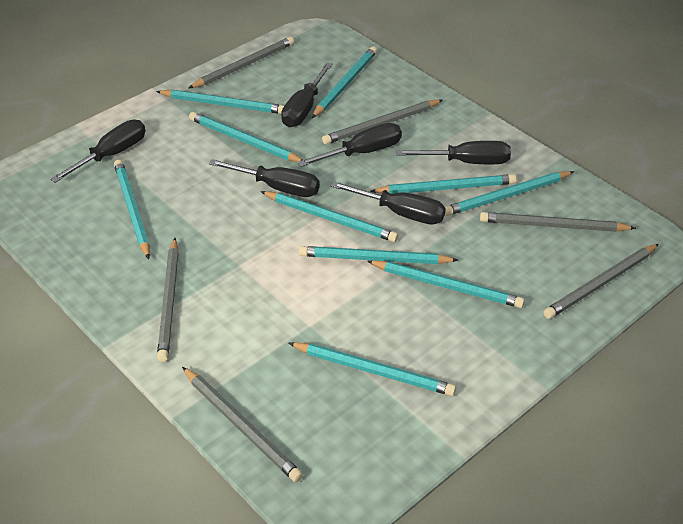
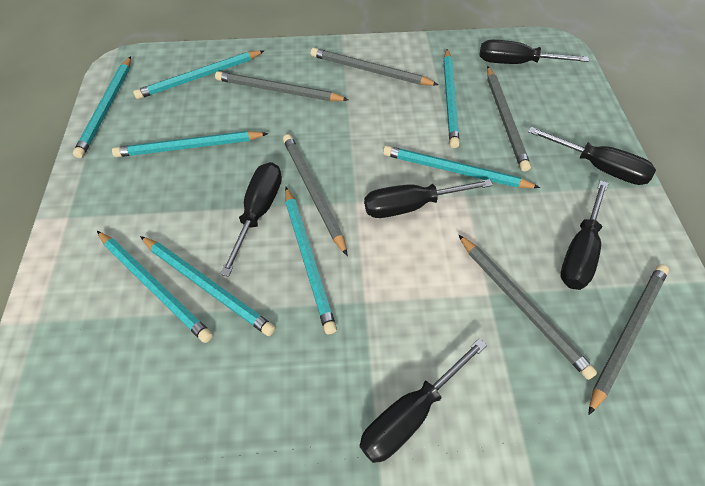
turquoise pencil: [114,160,150,259] [156,89,284,114] [189,112,303,162] [261,191,398,242] [289,342,456,396] [299,246,458,264] [312,46,377,118] [367,260,525,308] [370,174,517,194] [445,171,574,216] = 10 -> [73,56,131,158] [97,231,213,343] [112,131,268,157] [133,50,264,99] [140,236,276,336] [285,187,337,335] [383,146,540,188] [443,49,460,148] = 8

